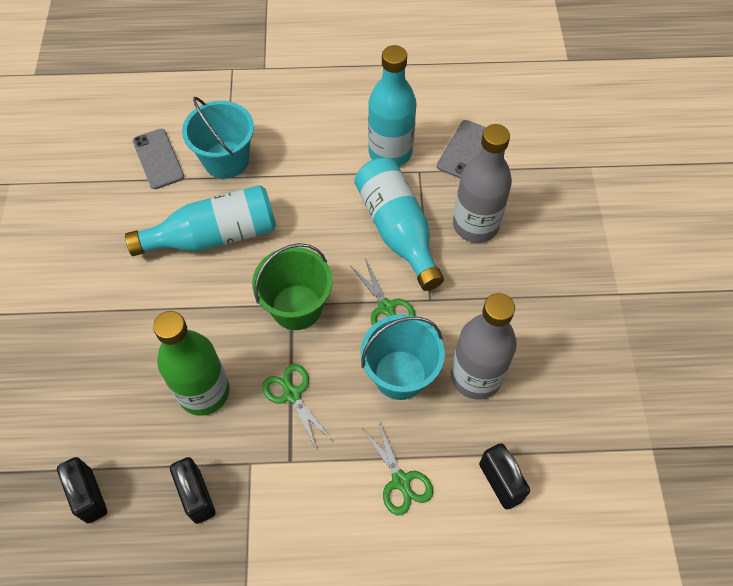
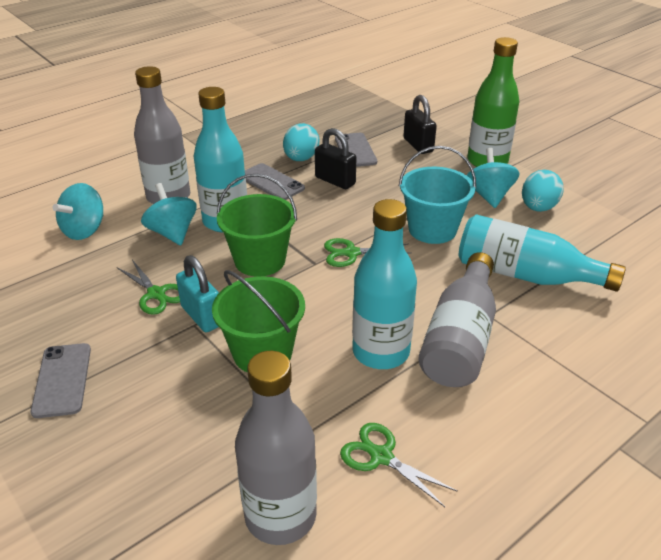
black padlock: [57,457,107,523] [170,457,216,524] [479,443,530,509] = 3 -> [315,128,356,189] [403,95,437,154] = 2
green bucket: [252,243,333,330] = 1 -> [212,270,305,373] [217,174,297,277] = 2
grey bottle: [451,293,517,399] [453,124,512,243] = 2 -> [134,66,190,204] [235,351,317,545] [418,252,496,387] = 3
grey phone: [133,129,184,189] [437,120,486,178] = 2 -> [31,343,91,418] [245,163,305,200] [335,133,377,167] = 3
turquoise bucket: [182,97,254,179] [360,314,445,400] = 2 -> [399,146,476,244] = 1
turquoise egg: none = 0 -> [283,123,319,161] [522,170,564,212] = 2
turquoise padlock: none = 0 -> [176,255,219,332] = 1
turquoise spinning top: none = 0 -> [53,183,103,240] [141,183,197,245] [467,148,520,208] = 3

